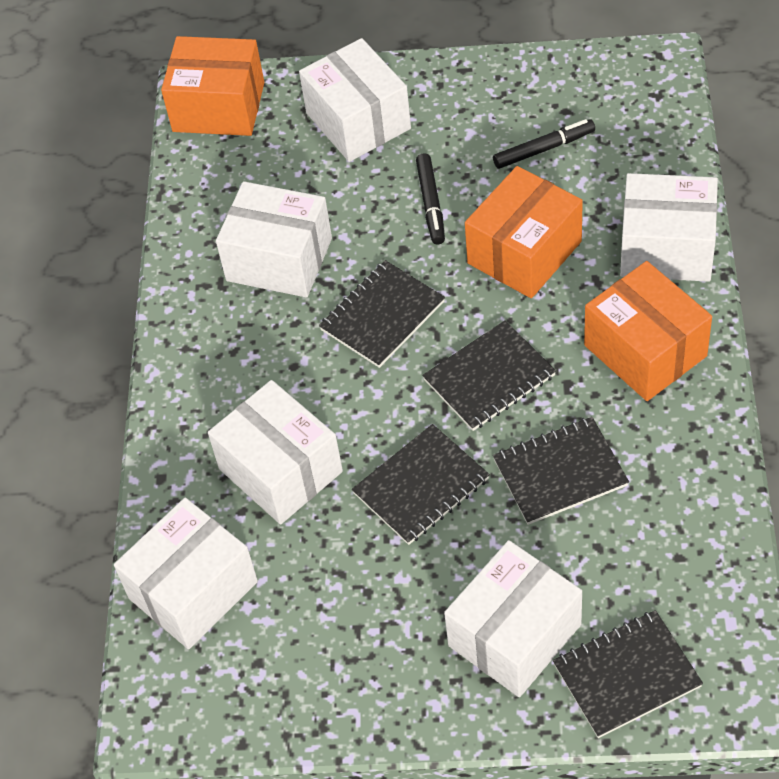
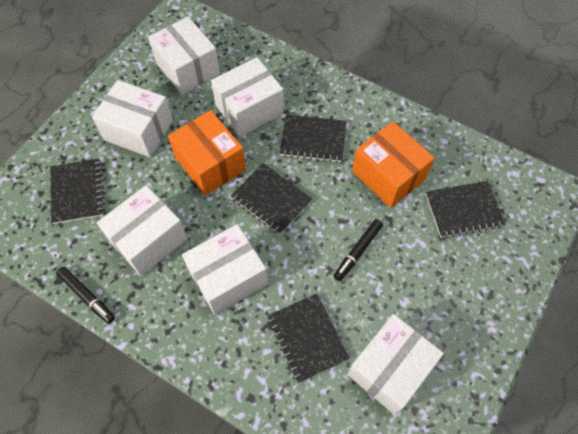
orange box: [161,36,264,136] [465,166,583,298] [584,261,712,401] = 3 -> [168,110,246,196] [352,121,435,208] = 2

